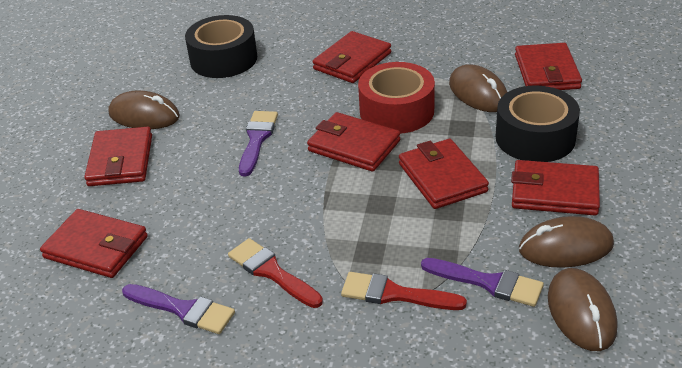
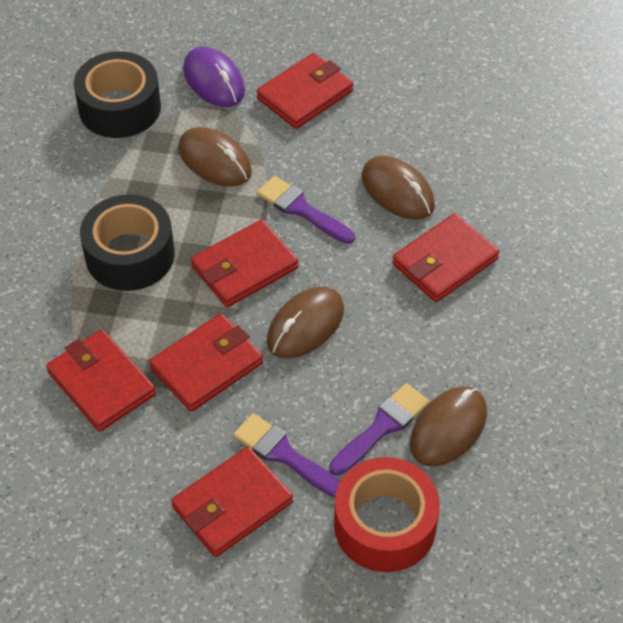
purple mouse: none = 0 -> [183,47,245,107] = 1
red brush: [228,238,323,308] [341,272,467,310] = 2 -> none = 0
red wallet: [40,209,148,278] [84,127,152,186] [307,112,400,172] [313,31,391,83] [399,139,489,209] [511,160,600,216] [515,43,582,90] = 7 -> [46,329,156,432] [149,314,263,412] [171,447,293,557] [191,220,298,307] [256,53,354,129] [392,213,500,302] = 6

